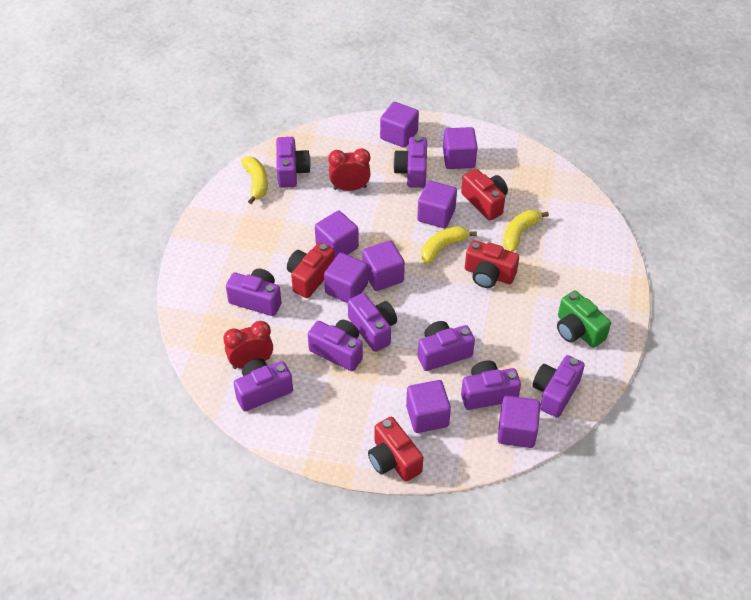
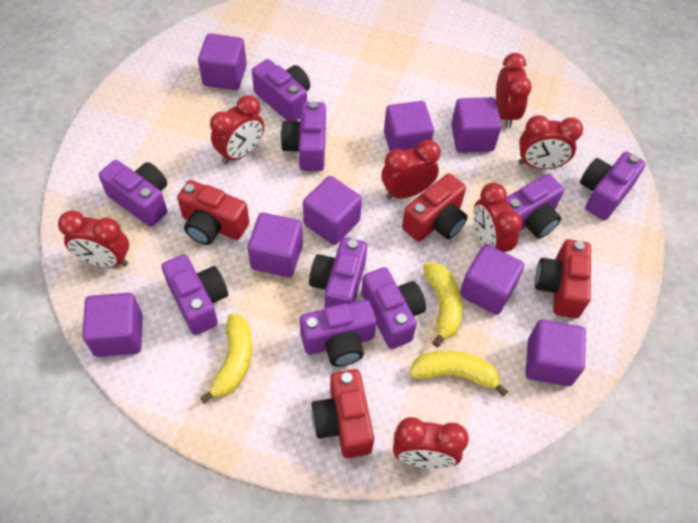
green camera: [557,290,611,348] = 1 -> none = 0
red clock: [223,321,273,369] [328,148,371,191] = 2 -> [58,211,129,268] [210,95,264,164] [381,140,440,199] [393,417,469,469] [474,183,522,252] [496,53,532,128] [518,115,583,169] = 7

